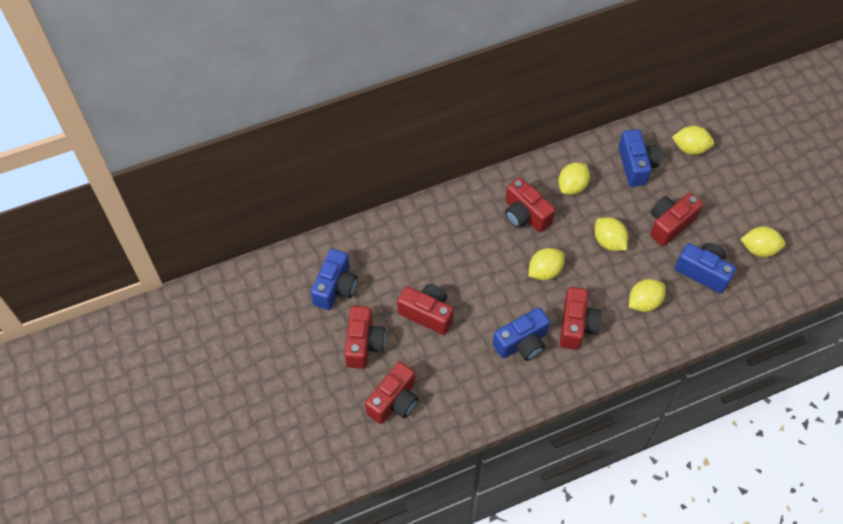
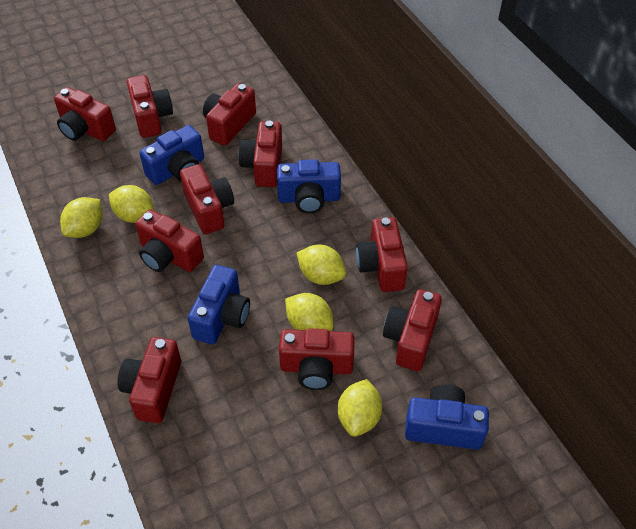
red camera: [344,306,386,369] [365,362,419,424] [397,284,454,335] [505,177,555,233] [560,287,601,350] [650,193,703,246] = 6 -> [54,87,116,141] [118,337,181,423] [127,75,173,138] [135,209,204,272] [180,164,234,234] [203,83,256,146] [238,121,282,187] [279,328,355,390] [356,217,408,292] [383,289,442,371] = 10
yellow lemon: [528,248,565,280] [558,162,590,195] [595,217,628,251] [629,279,666,312] [672,126,714,155] [740,226,786,257] = 6 -> [60,197,102,238] [109,185,154,223] [285,293,334,331] [297,245,346,285] [338,379,382,437] = 5

